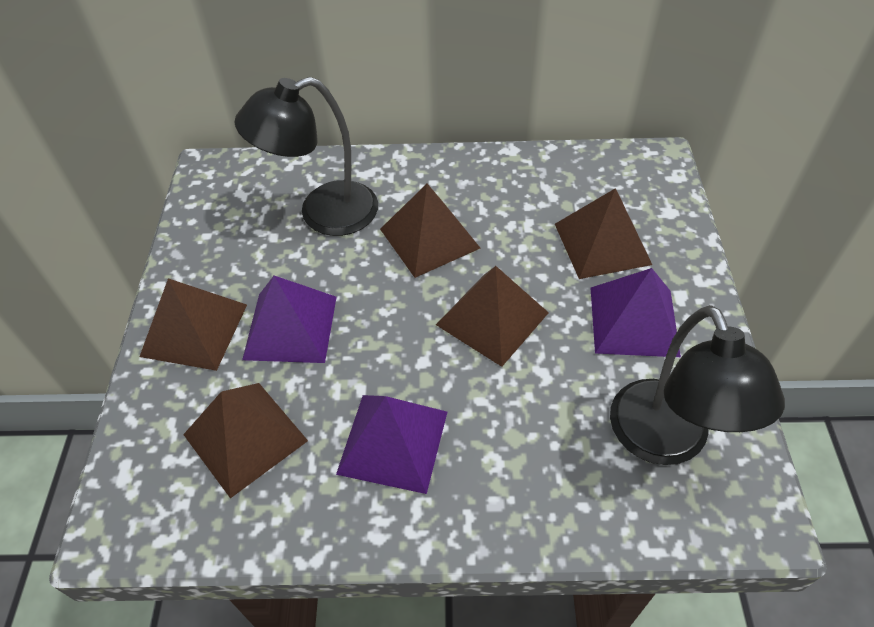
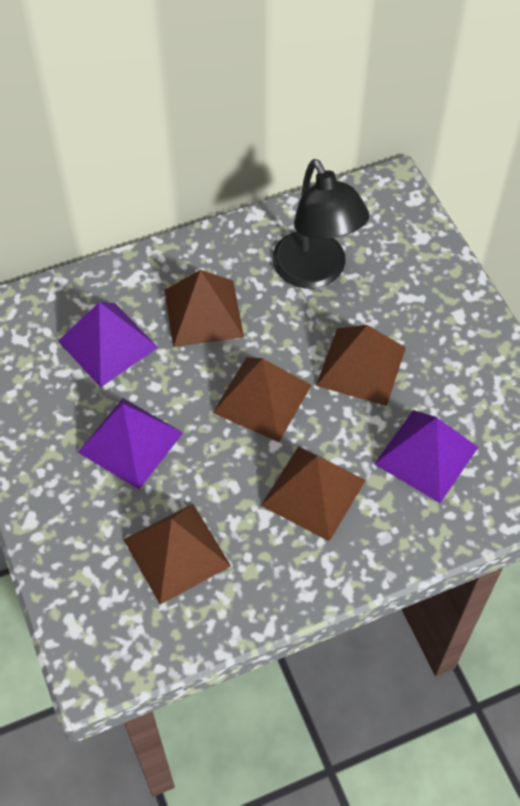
black lamp: [234,77,378,236] [610,305,785,465] = 2 -> [272,159,370,289] = 1

